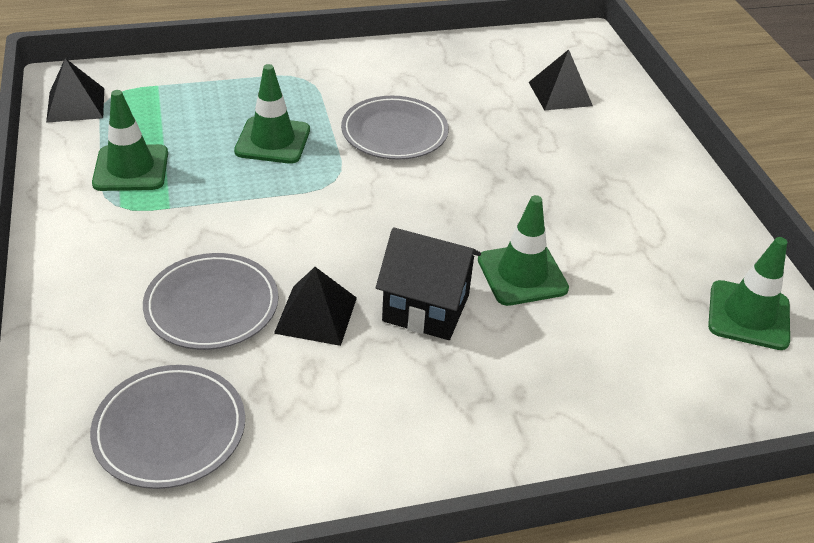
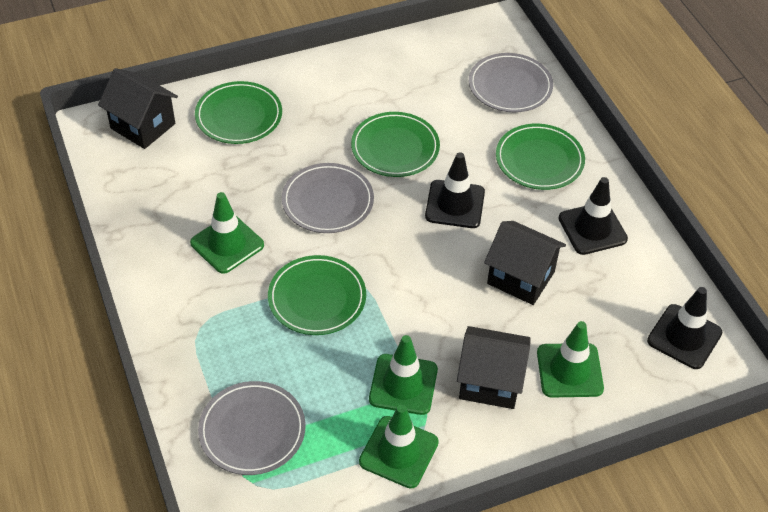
black house: [376,227,481,340] = 1 -> [98,68,178,149] [457,326,531,409] [484,221,566,305] = 3
black pyramid: [46,58,104,123] [274,267,357,346] [529,49,593,111] = 3 -> none = 0
black traffic cone: none = 0 -> [425,152,485,228] [558,177,628,255] [647,287,723,369] = 3
green plate: none = 0 -> [195,81,282,144] [268,255,366,335] [351,112,440,177] [496,124,585,190] = 4

